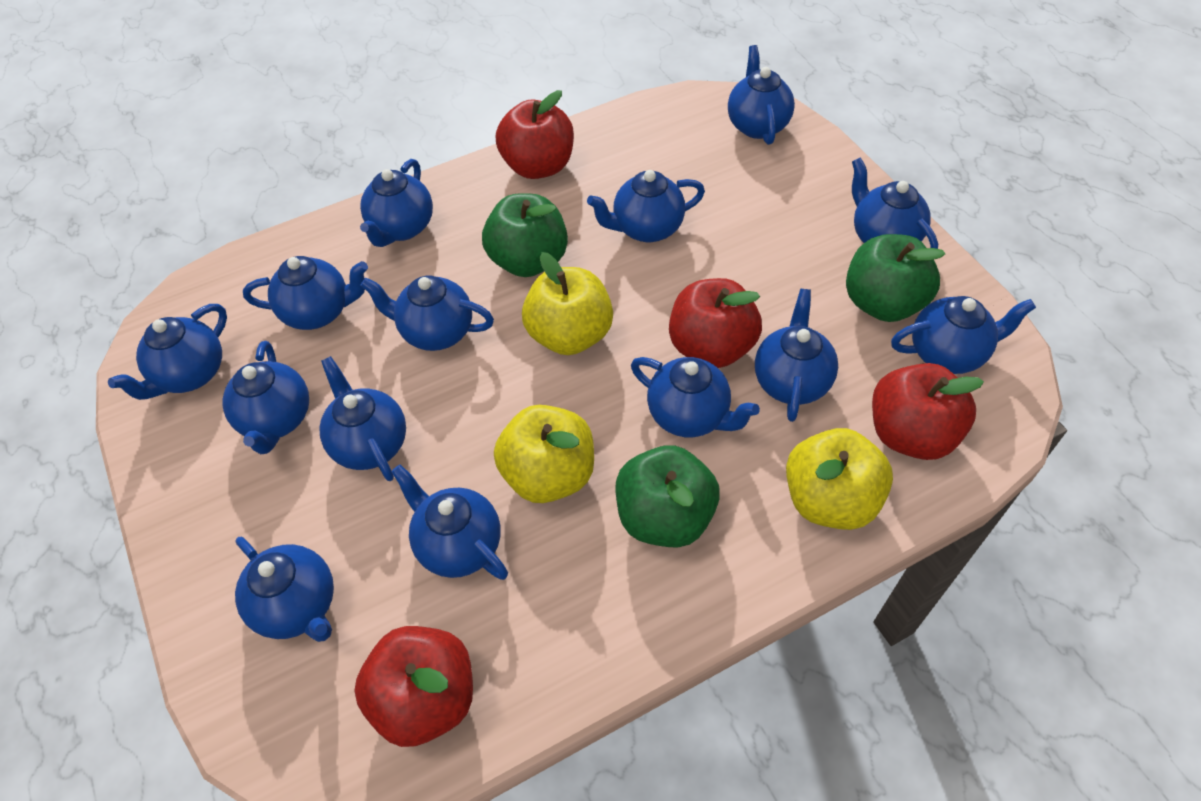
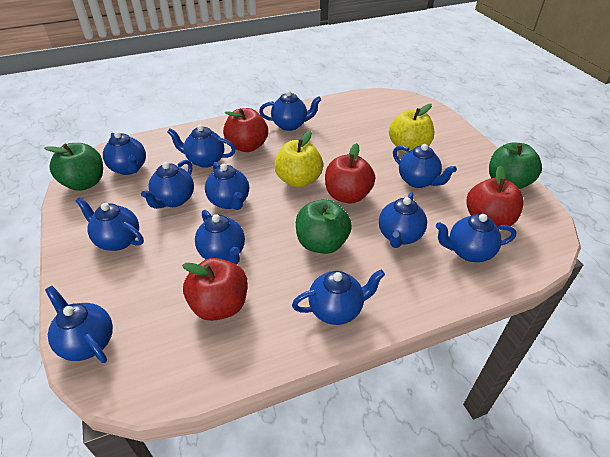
blue teapot: [108,304,227,400] [222,341,309,454] [235,537,334,642] [243,256,368,330] [320,356,406,481] [360,159,433,247] [360,276,494,351] [391,465,508,580] [587,170,705,242] [631,357,760,437] [728,45,795,145] [755,289,838,422] [852,157,938,249] [891,296,1036,374] = 14 -> [45,286,113,363] [75,197,144,251] [103,131,146,175] [141,160,194,209] [167,125,236,168] [195,210,245,264] [205,162,249,210] [259,90,321,131] [292,270,385,325] [379,192,427,248] [393,144,457,188] [436,214,516,262] = 12
yellow apple: [494,405,594,503] [522,252,613,355] [786,428,893,530] = 3 -> [274,131,323,188] [389,104,434,153] = 2

